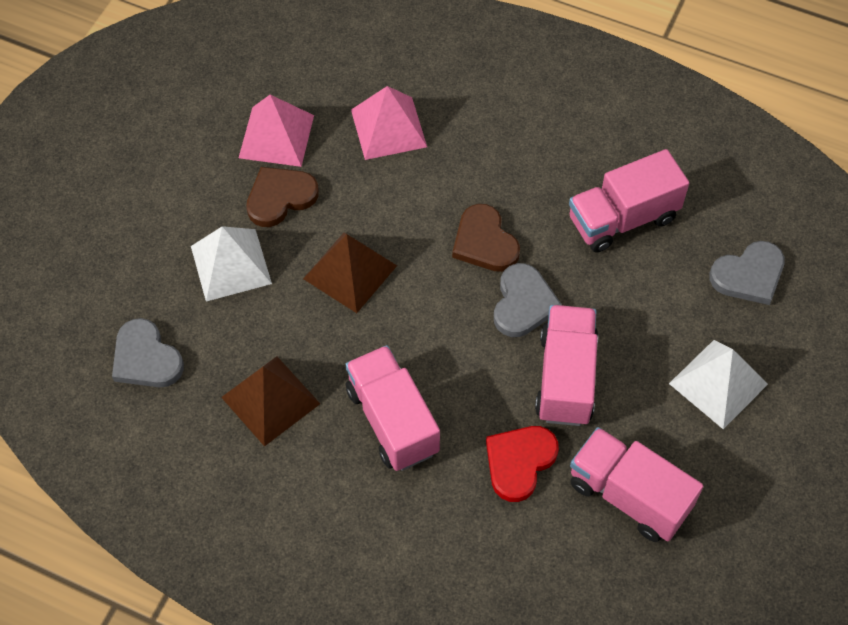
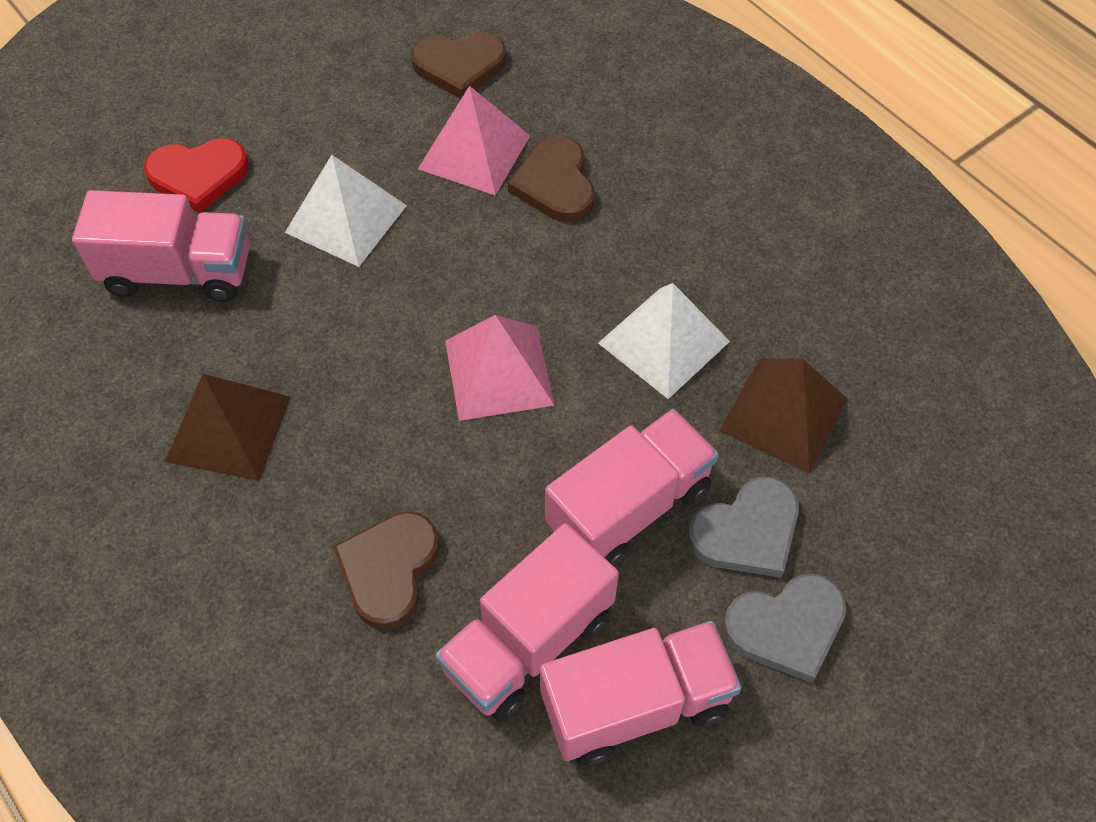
brown heart: [246,167,319,227] [452,204,520,272] = 2 -> [333,512,440,629] [411,32,506,99] [508,136,595,222] = 3
grey heart: [112,318,184,387] [494,263,562,337] [709,241,785,305] = 3 -> [688,477,799,578] [723,574,847,683] = 2

